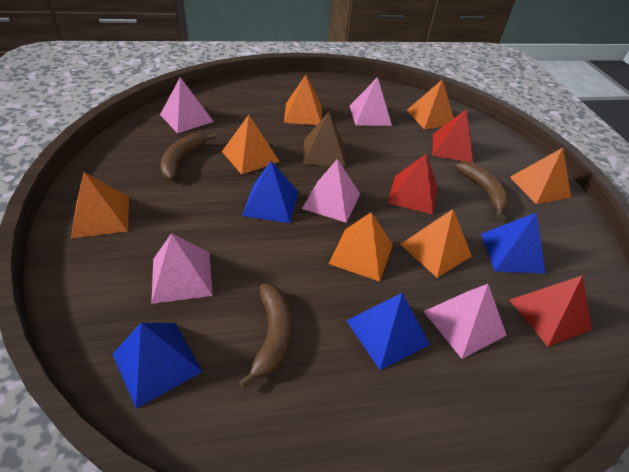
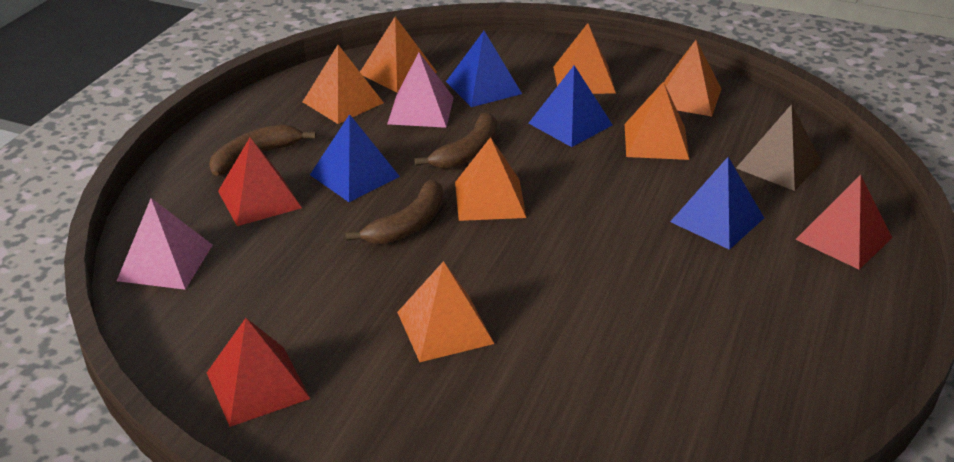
pink pyramid: [151,233,213,304] [160,77,214,133] [302,159,360,223] [350,77,392,126] [424,284,507,359] = 5 -> [117,198,213,290] [387,53,454,128] = 2

